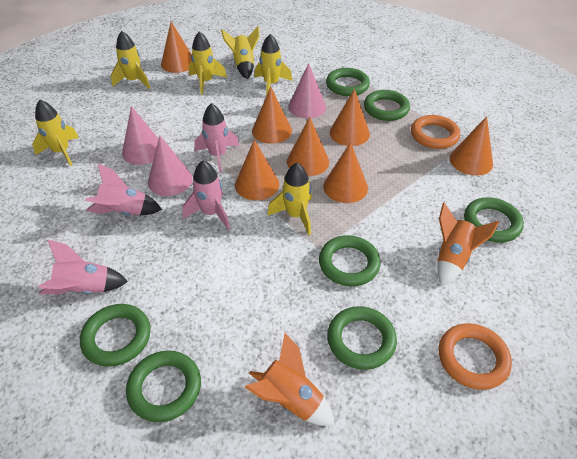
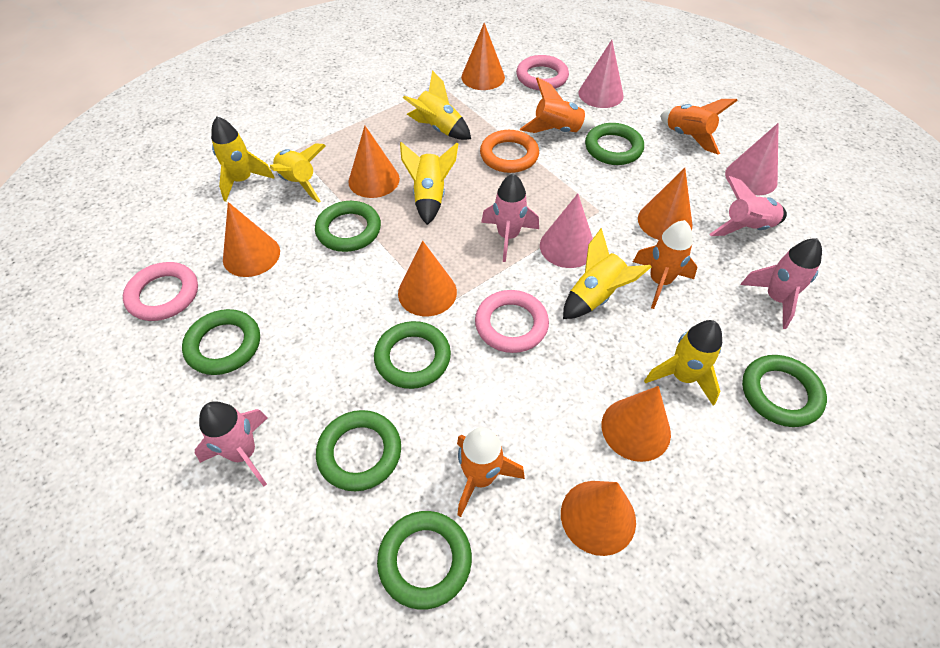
orange ring: [411,115,460,149] [439,323,512,390] = 2 -> [480,130,539,173] = 1
orange rocket: [245,333,335,426] [437,202,499,286] = 2 -> [457,427,525,517] [520,77,595,133] [633,220,698,309] [660,99,738,155] = 4
pink ring: none = 0 -> [123,262,198,321] [475,290,549,353] [516,55,569,90] = 3

